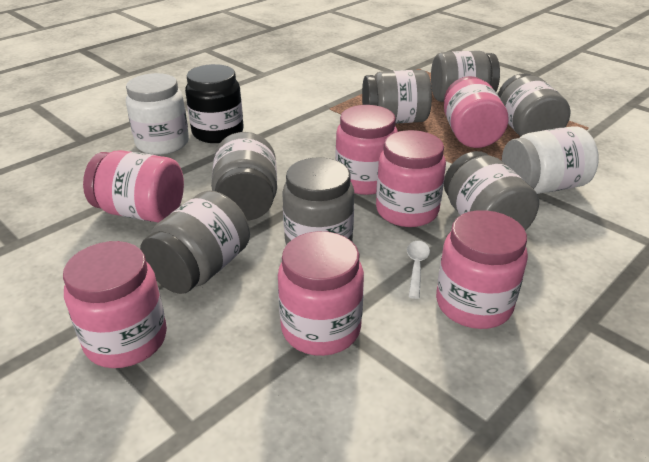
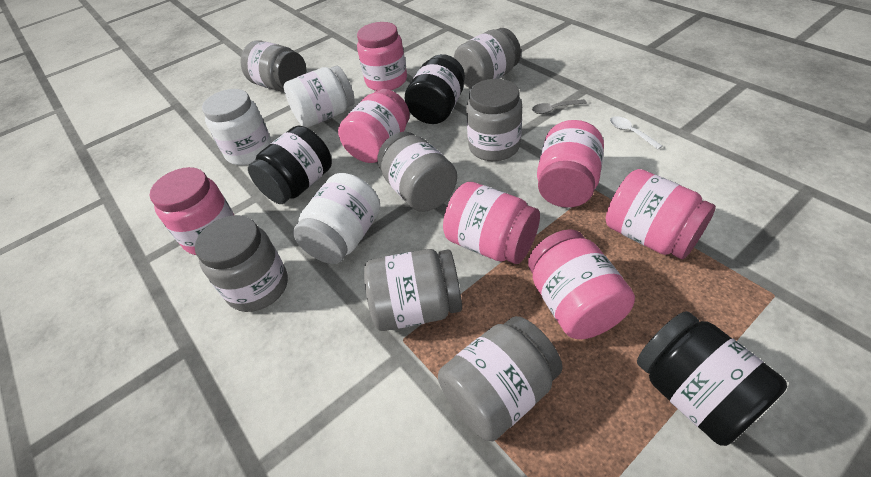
black jar: [185,64,244,143] = 1 -> [248,126,332,204] [405,54,465,124] [637,311,787,446] = 3
grey spoon: none = 0 -> [532,99,587,114] = 1
white jar: [126,73,189,155] [502,126,599,194] = 2 -> [202,89,272,165] [284,65,355,128] [293,173,380,264] = 3

